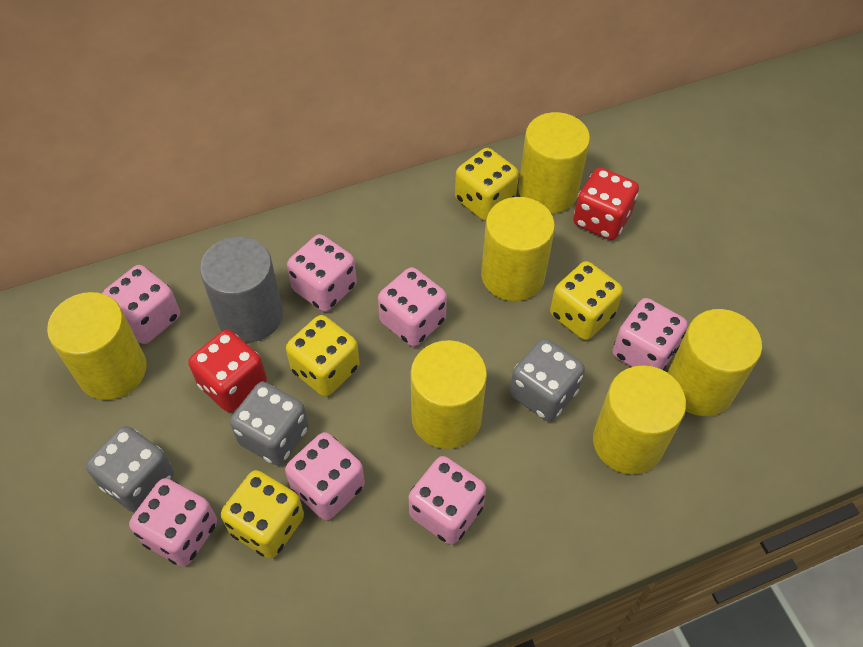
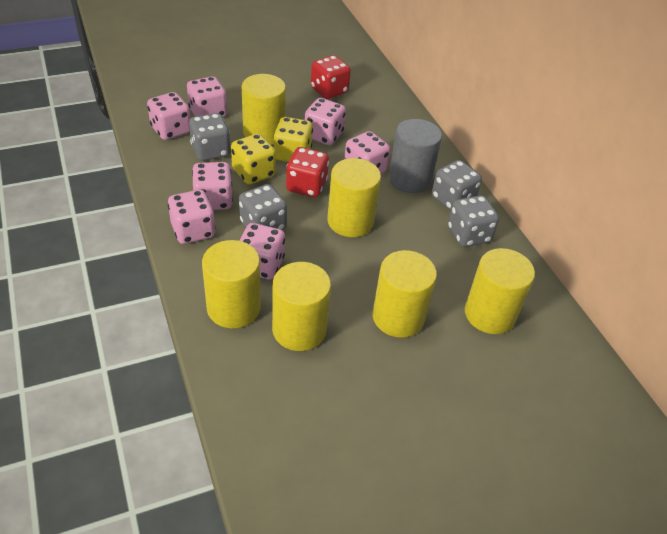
grey dice: [86,426,174,513] [230,382,309,466] [510,339,585,421] = 3 -> [189,113,231,161] [239,184,287,230] [432,160,482,211] [448,195,499,247] = 4
yellow dice: [221,470,304,559] [286,315,360,397] [455,148,519,221] [550,261,623,340] = 4 -> [231,134,276,185] [273,117,313,162] = 2

